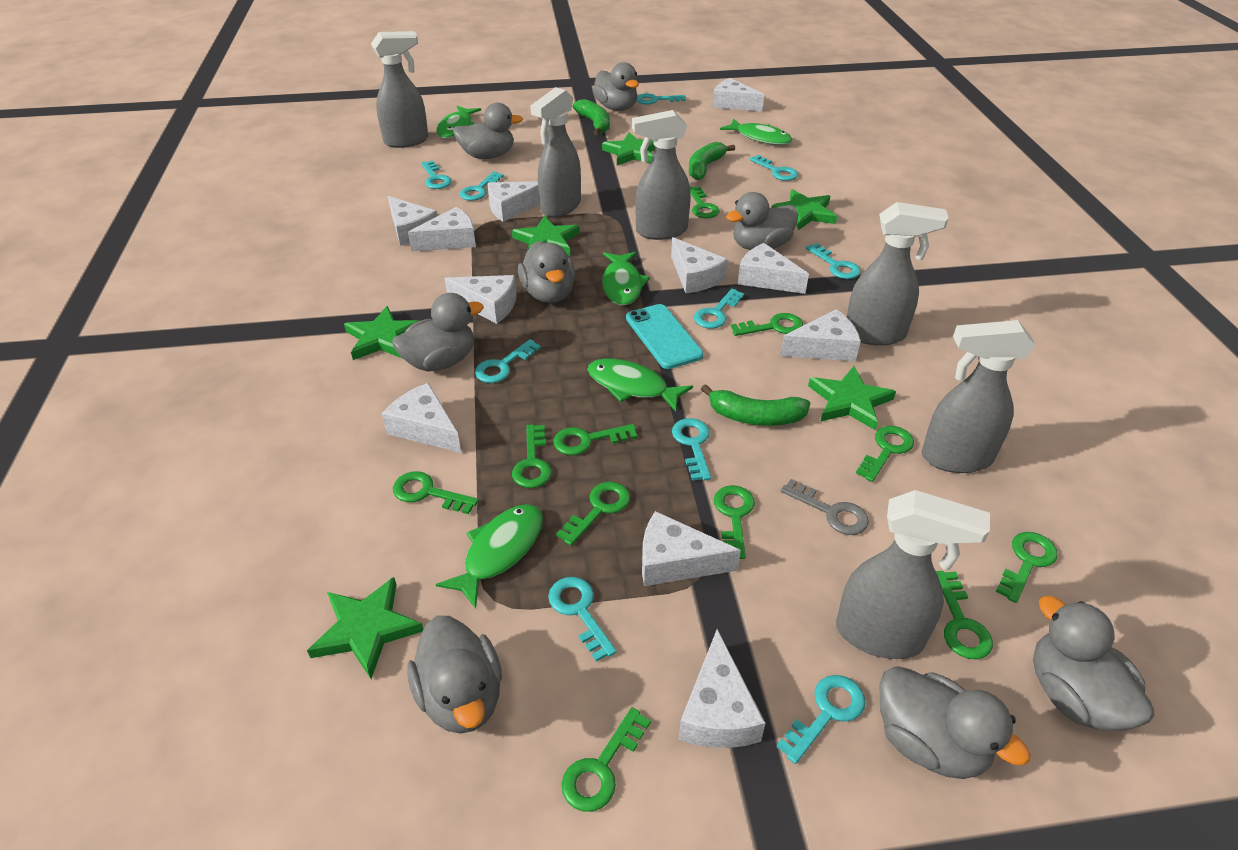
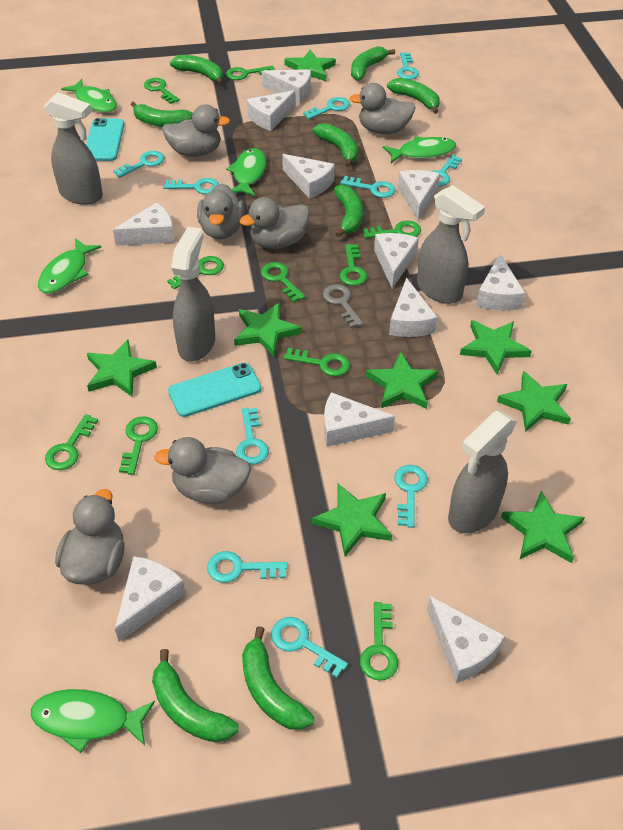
green banana: [573,99,610,135] [689,142,735,180] [701,384,810,426] = 3 -> [131,101,193,127] [152,649,239,742] [170,55,223,85] [242,626,314,730] [313,123,358,167] [334,185,363,238] [351,46,395,81] [387,78,440,114] = 8
green key: [393,471,479,514] [512,425,552,488] [553,424,637,455] [556,482,630,546] [562,707,651,812] [690,186,720,218] [714,485,755,559] [731,313,803,336] [856,426,914,482] [936,571,993,659] [996,532,1058,603] = 11 -> [45,414,98,470] [119,416,158,475] [144,78,180,104] [167,256,224,289] [226,66,274,80] [261,262,305,302] [283,348,350,376] [340,244,367,286] [360,602,398,681] [363,220,421,239] = 10
green star: [307,577,424,679] [344,306,419,360] [512,216,580,256] [602,132,655,165] [771,189,837,230] [808,366,896,431] = 6 -> [87,339,157,397] [234,302,302,357] [284,50,336,81] [312,484,392,556] [366,352,438,409] [460,320,532,374] [497,371,571,432] [501,491,585,563] = 8
grey duck: [392,293,484,371] [407,616,502,734] [453,103,523,159] [518,241,575,303] [593,62,639,111] [726,192,798,250] [879,666,1030,779] [1033,596,1154,731] = 8 -> [55,489,125,585] [154,437,251,504] [162,104,230,157] [197,183,245,239] [240,197,310,249] [349,83,416,134] = 6
grey spray bottle: [371,31,428,148] [530,87,581,217] [632,110,691,240] [836,490,990,659] [847,202,949,346] [922,320,1036,473] = 6 -> [44,92,103,205] [171,227,215,362] [417,185,485,304] [448,411,517,533] = 4
turquoise phone: [626,304,704,369] = 1 -> [86,118,124,161] [168,363,261,417] = 2

